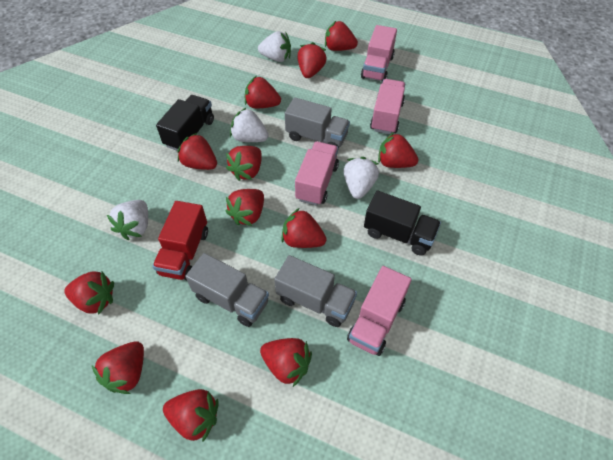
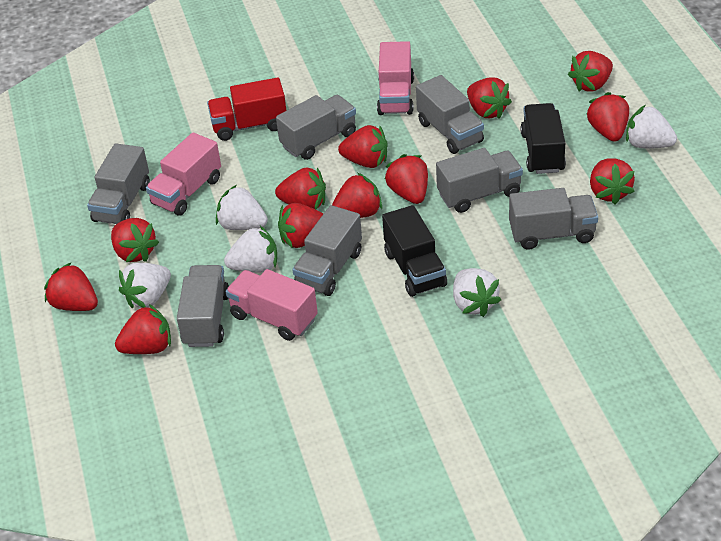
grey truck: [186,253,269,327] [274,255,357,327] [285,97,350,149] = 3 -> [87,143,150,224] [177,265,229,347] [276,95,356,160] [292,205,362,296] [416,75,484,154] [436,148,523,213] [509,188,598,250] = 7
pink truck: [295,141,339,206] [347,266,412,356] [361,25,397,82] [370,79,405,134] = 4 -> [146,132,221,216] [226,269,318,341] [377,41,414,115] = 3
white strawberry: [107,200,148,240] [230,107,269,142] [258,31,291,62] [343,157,379,199] = 4 -> [119,263,171,309] [216,185,268,230] [224,226,277,273] [453,268,501,317] [626,105,677,148] = 5

